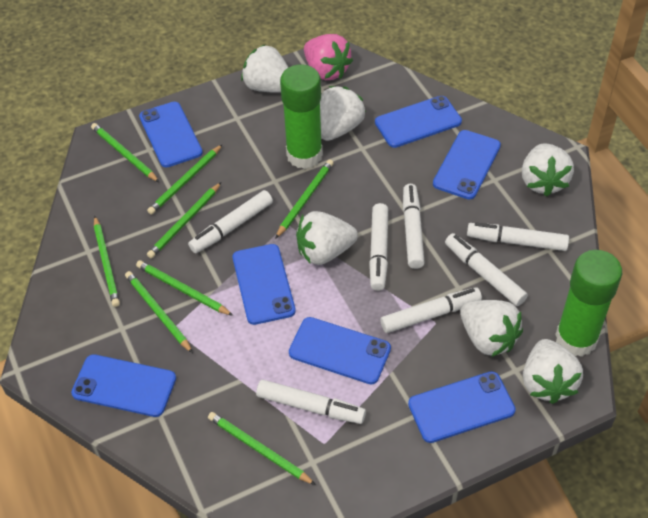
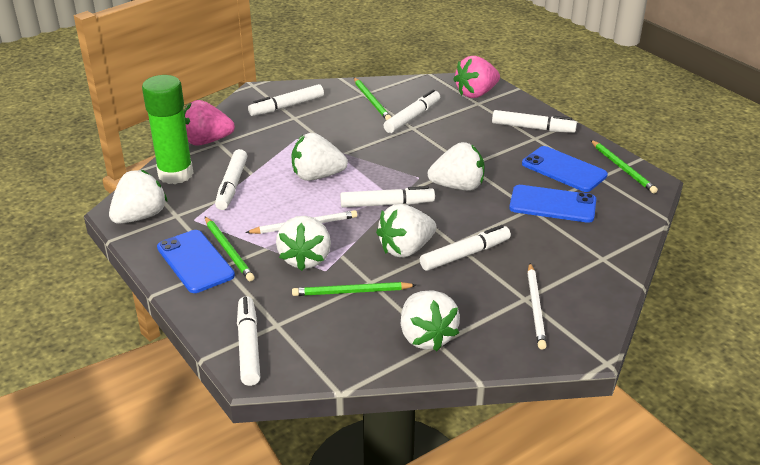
blue phone: [71,354,176,417] [139,102,203,168] [233,244,296,325] [289,317,391,385] [375,96,462,148] [408,371,516,443] [433,130,501,200] = 7 -> [157,230,235,293] [509,185,596,223] [522,146,608,192] = 3
green glue stick: [280,64,323,169] [555,250,622,357] = 2 -> [142,75,193,184] = 1
green pencil: [91,123,159,182] [94,216,120,307] [125,271,193,353] [136,260,233,316] [147,144,223,215] [147,182,221,258] [208,412,316,485] [275,159,334,239] = 8 -> [205,217,255,281] [292,282,416,296] [354,78,391,121] [591,140,658,193] = 4
pink strawberry: [304,34,353,80] = 1 -> [184,100,235,146] [453,56,500,98] = 2
white pencil: none = 0 -> [245,210,357,234] [527,263,547,350] = 2

